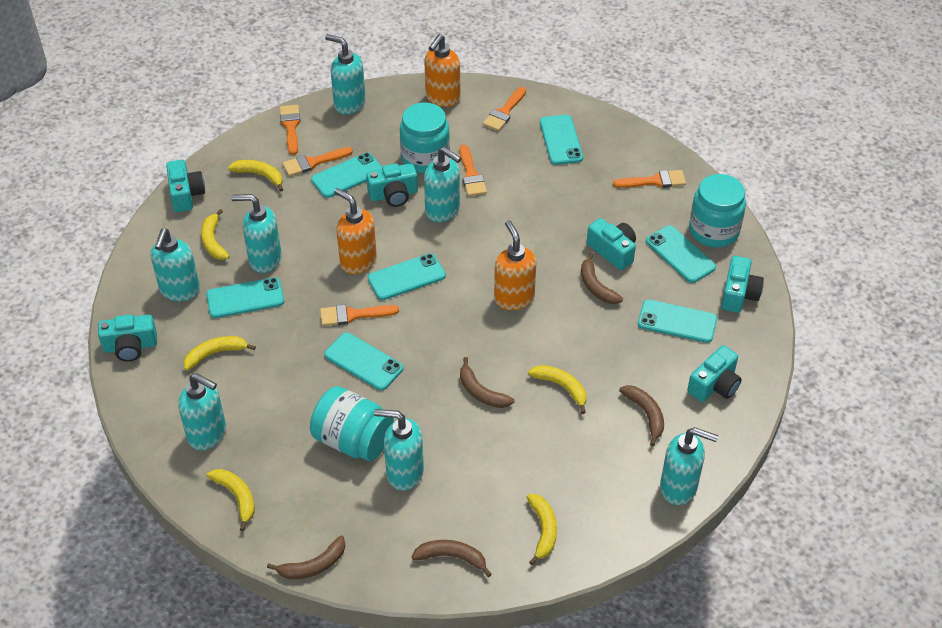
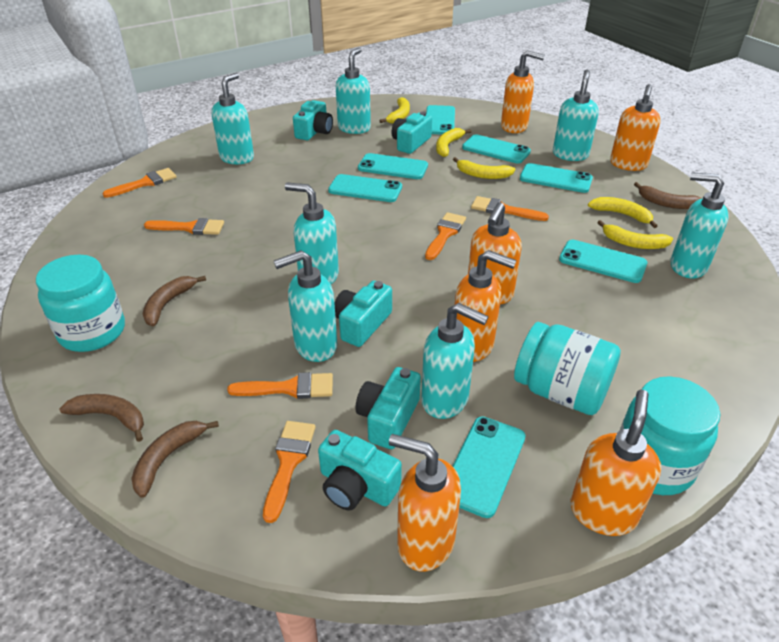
brown banana: [267,536,345,579] [412,540,492,577] [460,357,514,408] [581,252,623,304] [619,385,664,446] = 5 -> [59,394,144,442] [131,421,219,498] [143,276,206,326] [634,182,703,209] = 4
orange soap dispenser: [334,188,377,274] [424,34,460,107] [494,220,537,310] = 3 -> [389,434,461,572] [455,250,517,362] [468,202,522,304] [501,50,545,133] [570,390,661,536] [610,84,661,171] = 6
turquoise camera: [98,314,157,362] [166,160,205,212] [366,163,418,207] [587,218,636,270] [687,345,742,402] [721,256,764,313] = 6 -> [293,100,333,140] [318,430,402,510] [335,281,392,347] [355,367,421,449] [391,111,432,154] = 5
yellow banana: [184,336,256,370] [201,209,229,260] [207,469,255,531] [228,160,283,192] [527,494,557,565] [528,365,587,414] = 6 -> [379,97,410,123] [436,128,471,157] [453,157,515,179] [588,197,657,228] [597,220,673,249] = 5

